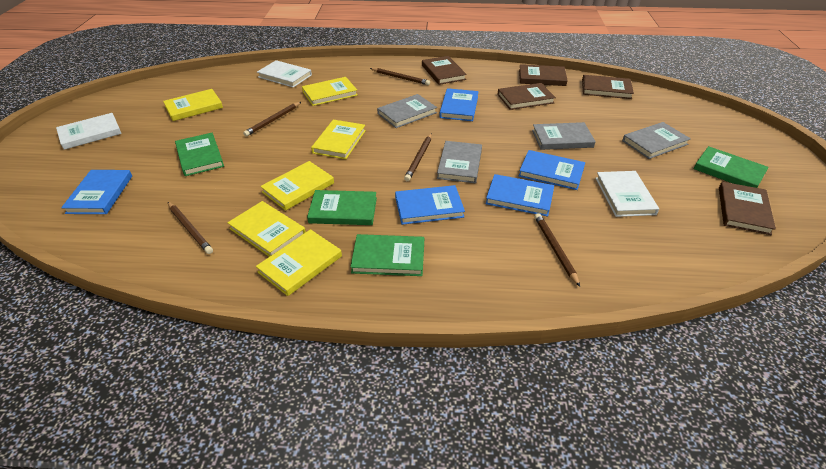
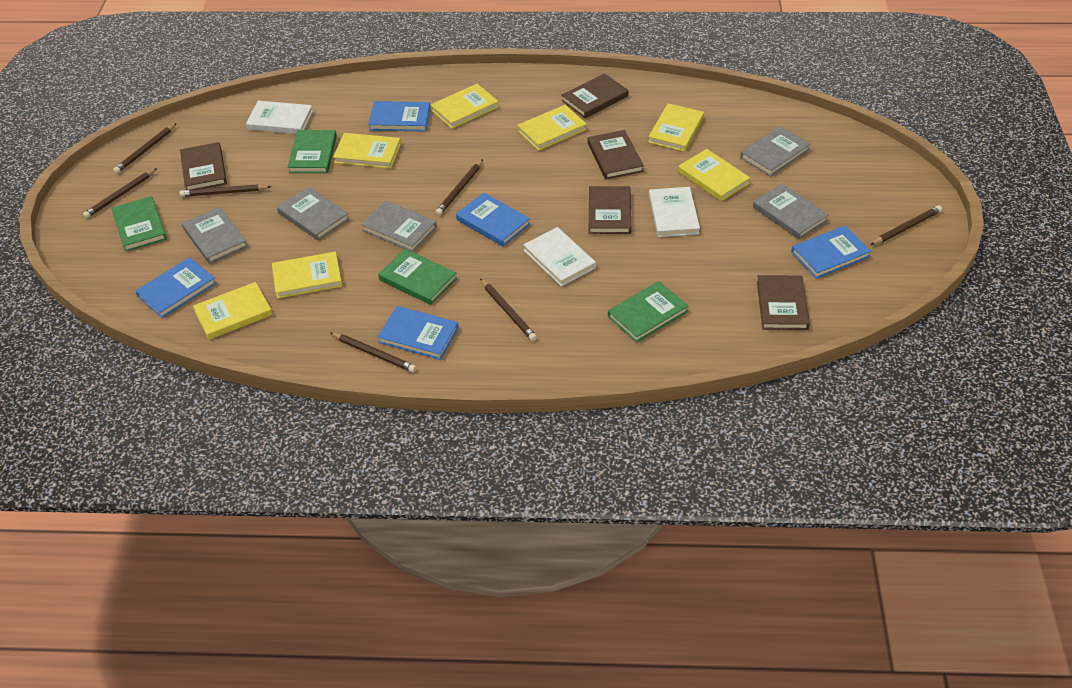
brown pencil: [168,202,213,254] [243,102,301,137] [370,68,430,85] [404,133,432,181] [534,213,580,287] = 5 -> [83,168,157,219] [113,123,177,174] [179,184,272,197] [330,332,416,372] [435,159,483,216] [480,279,537,341] [870,205,942,245] = 7
grey book: [377,94,437,128] [437,141,482,183] [532,122,596,150] [622,122,691,159] = 4 -> [182,207,248,264] [277,187,349,240] [361,201,437,252] [740,126,810,177] [753,184,829,239] = 5
yellow book: [163,89,223,121] [228,201,306,257] [256,229,342,296] [260,161,334,211] [302,77,358,106] [311,120,366,159] = 6 -> [193,282,273,340] [272,252,342,299] [333,133,401,169] [431,84,499,129] [517,105,587,151] [648,103,704,152] [678,149,750,201] = 7

